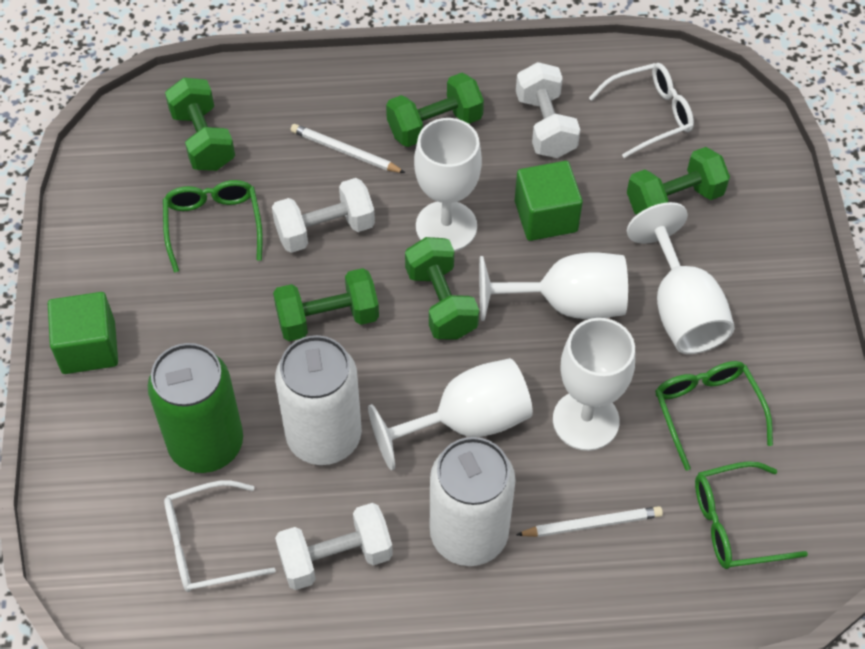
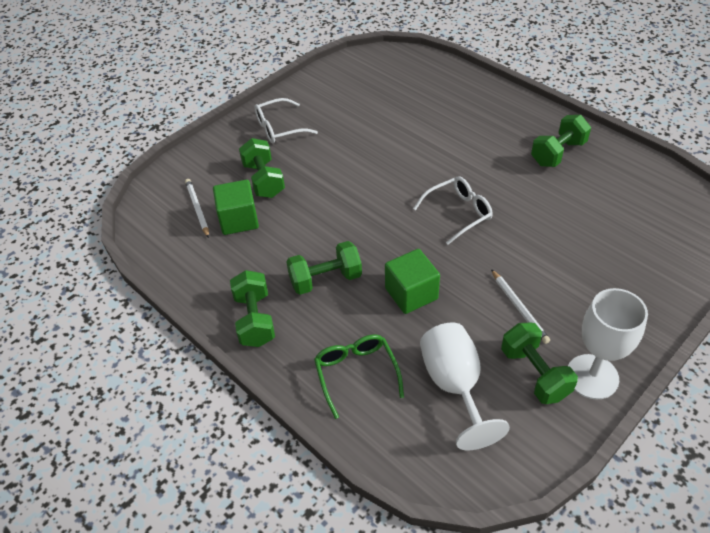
green can: [148,343,243,473] = 1 -> none = 0
green glasses: [163,180,263,273] [655,361,773,471] [695,461,808,569] = 3 -> [314,334,404,419] = 1
white can: [275,335,362,465] [430,437,516,566] = 2 -> none = 0
white dumbbell: [272,178,375,253] [275,503,393,590] [516,62,580,158] = 3 -> none = 0
white goblet: [368,358,533,470] [414,118,482,251] [479,252,628,321] [553,318,635,451] [627,202,735,354] = 5 -> [420,322,510,450] [568,288,648,400] = 2

